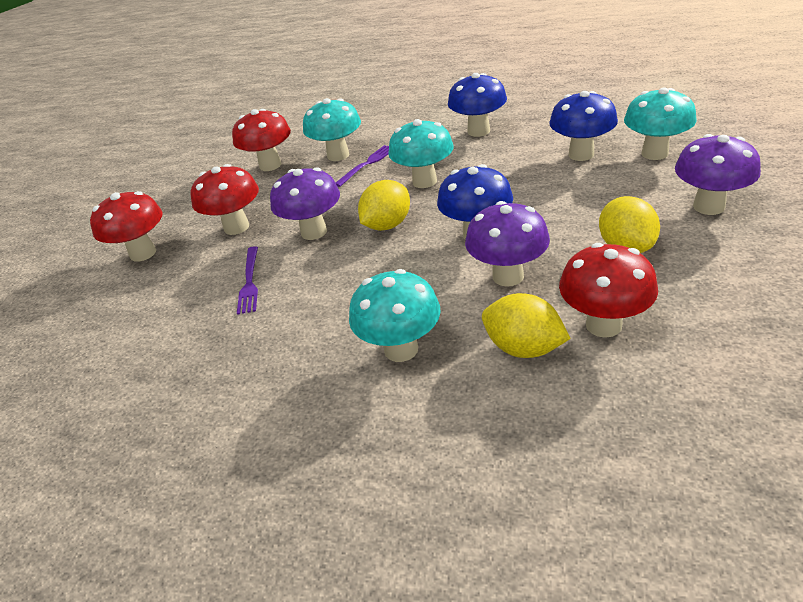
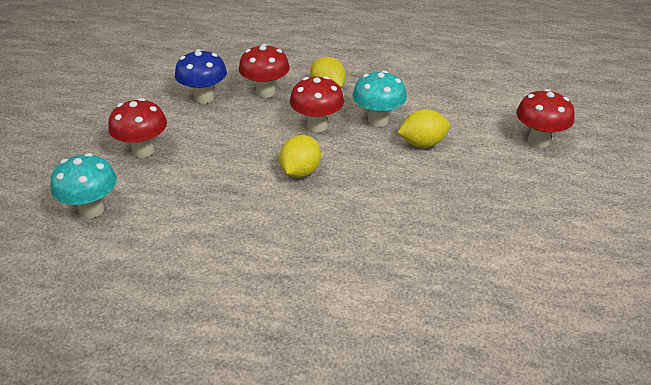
blue mushroom: [437,164,513,240] [448,73,507,137] [549,91,618,161] = 3 -> [175,49,227,104] = 1
purple fork: [237,246,258,315] [336,145,389,187] = 2 -> none = 0
purple mushroom: [270,167,340,240] [465,201,550,287] [675,134,761,215] = 3 -> none = 0
turquoise mushroom: [303,98,361,161] [349,269,441,362] [388,119,454,188] [624,88,697,160] = 4 -> [50,153,117,218] [353,70,407,127] = 2

